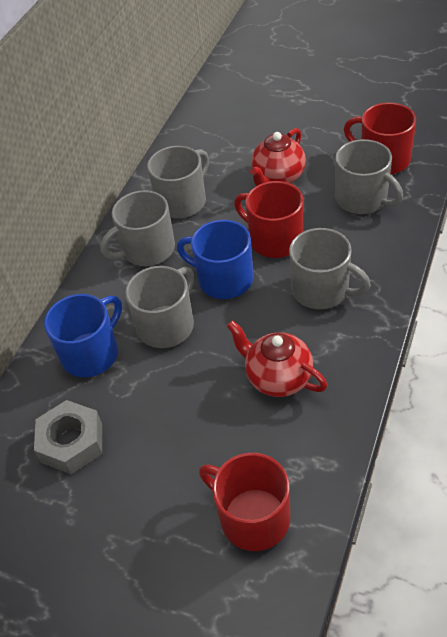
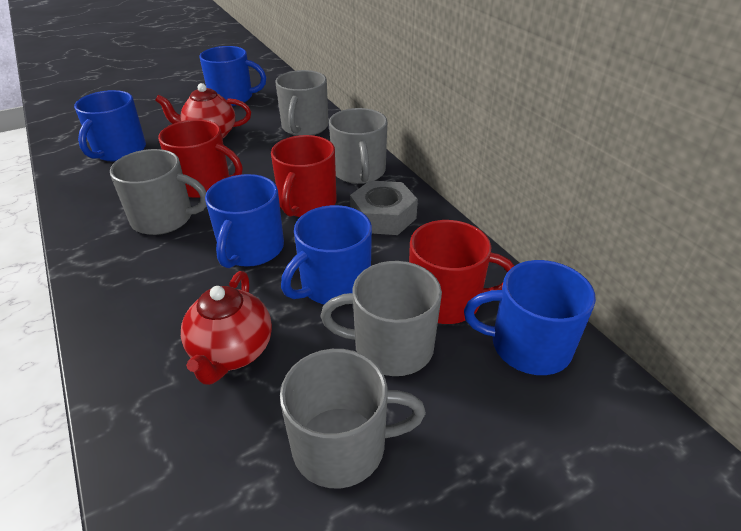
blue mug: [44,294,122,377] [177,220,253,299] = 2 -> [74,90,146,161] [199,46,266,106] [205,174,284,268] [281,205,372,305] [464,260,596,375] = 5

